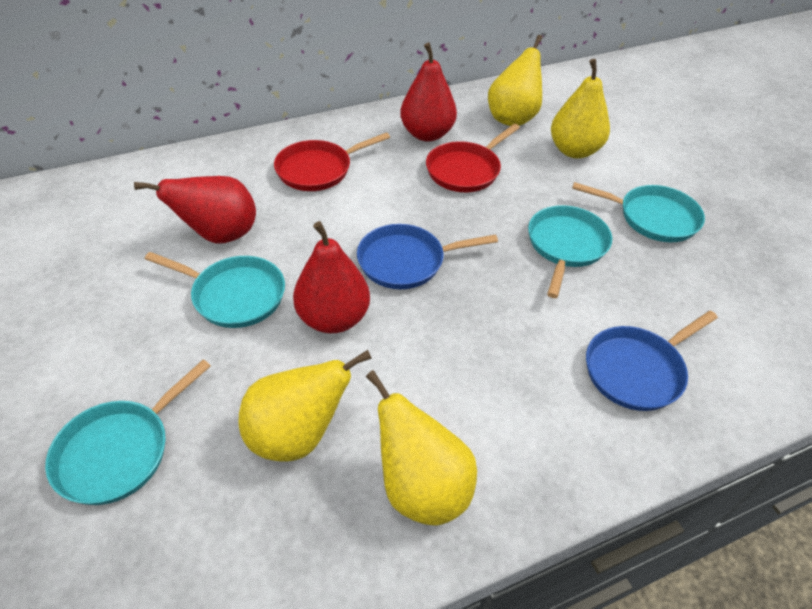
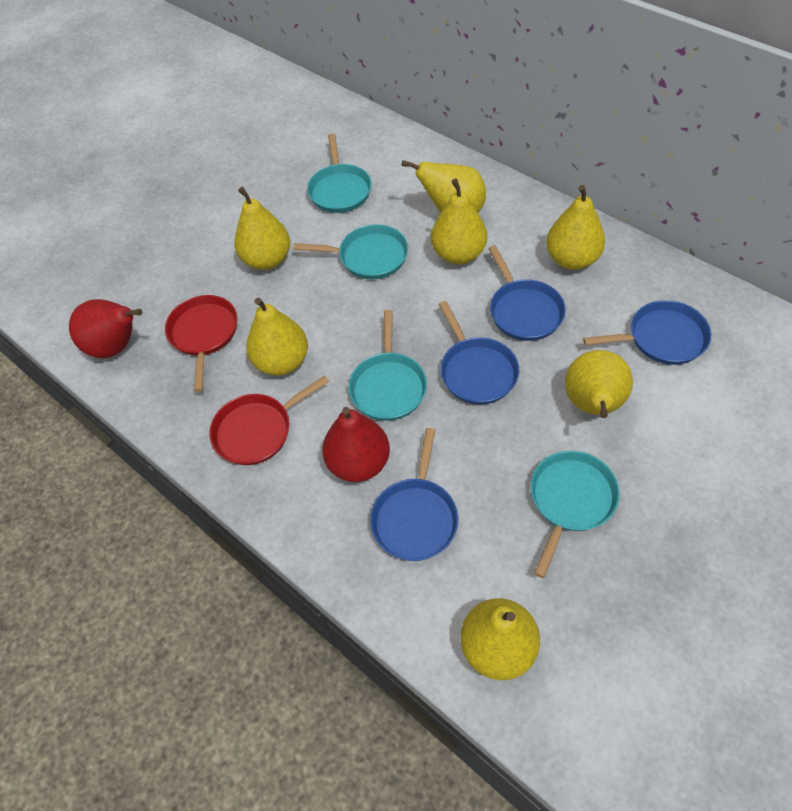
blue pan: [357,224,498,289] [586,311,718,411] = 2 -> [370,428,458,561] [439,301,519,404] [488,245,566,341] [583,300,711,365] = 4
red pear: [134,176,256,244] [293,221,370,333] [400,43,457,142] = 3 -> [69,299,142,358] [322,407,390,482] = 2
yellow pear: [239,350,372,461] [366,370,477,526] [488,35,543,126] [551,59,610,158] = 4 -> [234,187,290,270] [246,298,308,376] [402,160,486,213] [431,179,487,264] [461,598,540,680] [546,185,605,270] [565,350,633,418] = 7

